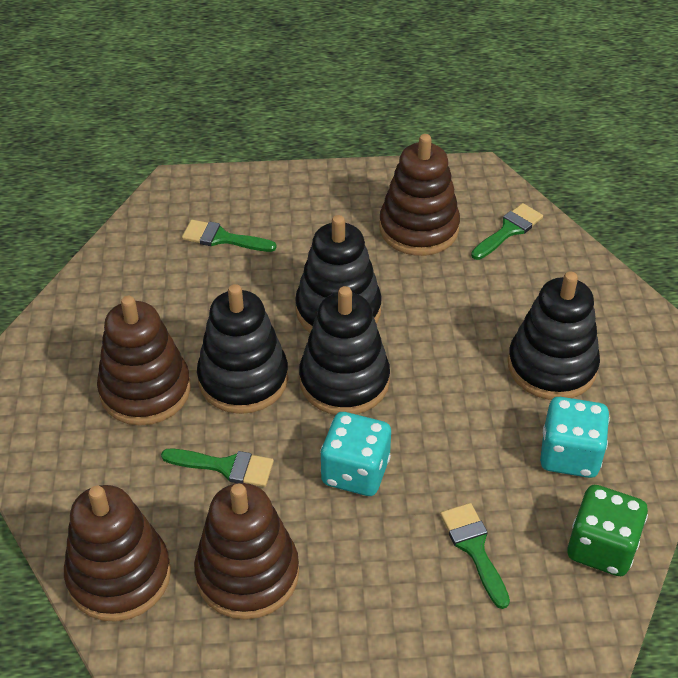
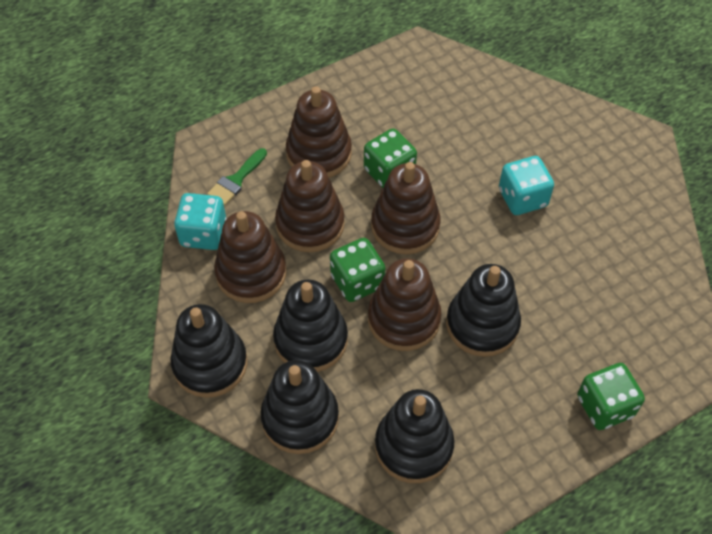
black stacking toy: [197,284,288,414] [295,215,382,333] [299,286,390,415] [508,271,600,400] = 4 -> [170,304,247,398] [261,360,339,454] [273,279,348,372] [375,389,454,483] [446,264,521,357] = 5
brown stacking toy: [64,485,171,622] [97,296,191,426] [194,483,299,620] [379,134,460,256] = 4 -> [214,211,286,303] [275,160,345,252] [286,86,352,177] [368,258,442,351] [371,162,441,254] = 5
green brush: [161,449,274,487] [182,220,277,252] [440,503,510,609] [471,203,543,260] = 4 -> [207,148,267,206] = 1
green dice: [568,485,648,576] = 1 -> [330,238,385,302] [364,128,417,188] [577,363,645,430] = 3

